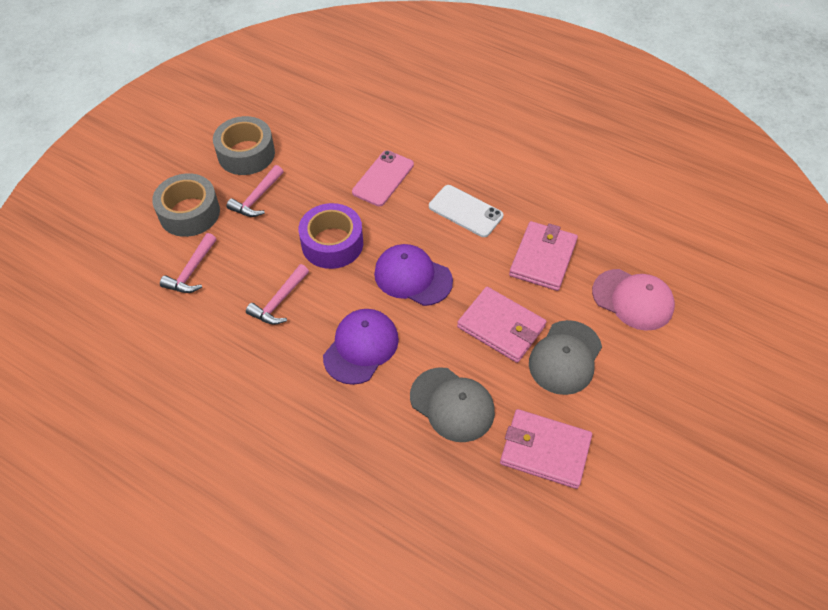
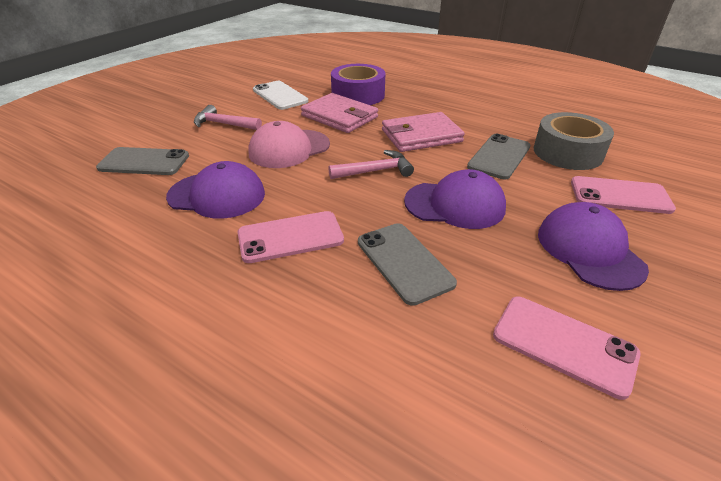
grey cap: [410,367,495,442] [529,320,602,395] = 2 -> none = 0
grey phone: none = 0 -> [96,147,189,175] [358,223,457,306] [467,134,530,179] = 3
grey tape: [152,173,220,237] [213,116,275,175] = 2 -> [534,112,614,170] = 1
pink hammer: [160,233,216,293] [226,165,284,217] [246,264,309,325] = 3 -> [194,105,262,130] [328,150,414,179] = 2
pink phone: [352,150,414,207] = 1 -> [238,211,344,263] [493,297,641,400] [571,176,676,214] = 3
pink wallet: [457,287,546,363] [500,409,592,489] [509,221,578,291] = 3 -> [301,93,378,133] [382,112,465,152] = 2
purple cap: [323,309,399,385] [374,244,453,306] = 2 -> [166,161,265,219] [404,169,506,229] [538,202,649,291] = 3

